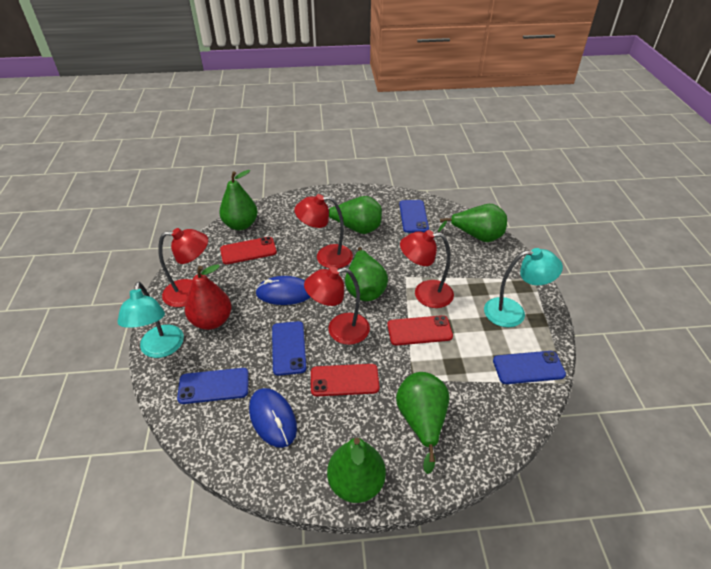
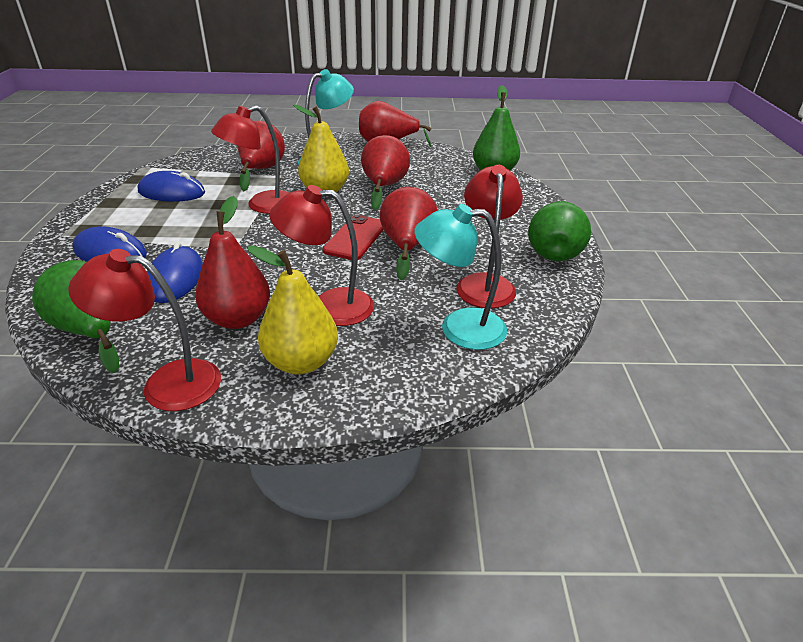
blue mouse: [249,388,297,448] [255,276,310,305] = 2 -> [73,226,147,262] [138,171,205,202] [147,242,203,303] = 3
blue phone: [177,368,249,404] [272,321,306,376] [399,200,429,233] [493,351,566,384] = 4 -> none = 0
green pear: [219,170,258,230] [327,438,386,503] [329,196,382,234] [345,247,388,301] [396,372,450,474] [438,204,507,242] = 6 -> [32,260,119,373] [473,85,520,171] [528,201,591,261] = 3
red pear: [185,264,232,330] = 1 -> [195,196,270,329] [237,121,285,191] [359,101,432,147] [361,135,410,210] [380,187,438,280] = 5
red phone: [220,237,277,264] [311,364,379,396] [387,315,453,345] = 3 -> [323,215,384,260] = 1
yellow pear: none = 0 -> [247,245,338,374] [293,105,349,192] = 2

